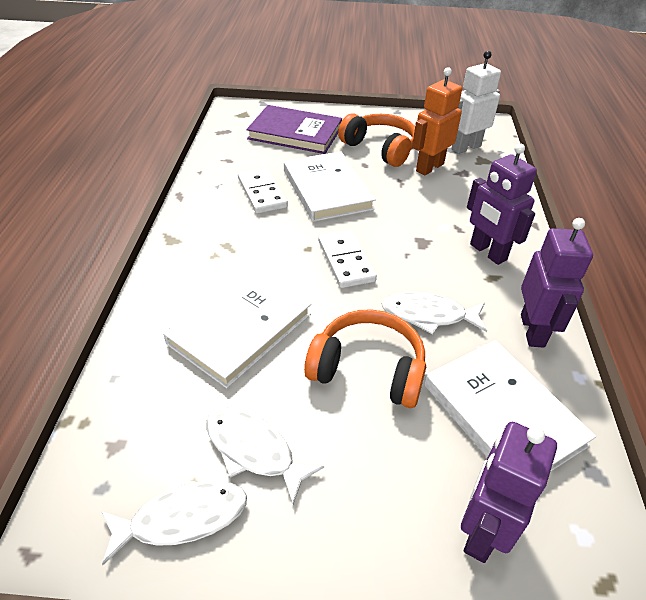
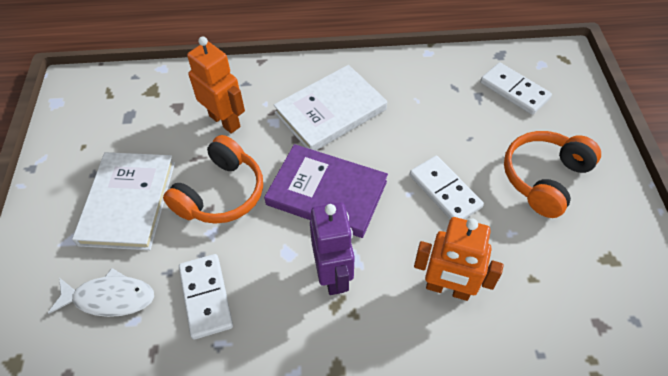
orange robot: [412,67,462,175] = 1 -> [187,36,245,134] [414,217,504,301] = 2
purple robot: [461,422,557,563] [467,143,537,265] [521,218,593,348] = 3 -> [310,202,355,295] = 1
white book: [163,269,311,388] [284,151,376,222] [424,340,596,472] = 3 -> [72,152,175,250] [274,65,387,151] = 2
white domino: [238,167,288,214] [318,229,377,288] = 2 -> [179,254,233,339] [409,156,484,219] [480,62,552,115] = 3
white fish: [101,477,247,565] [206,407,324,504] [382,291,487,335] = 3 -> [48,268,154,317] = 1
white robot: [451,51,501,154] = 1 -> none = 0

